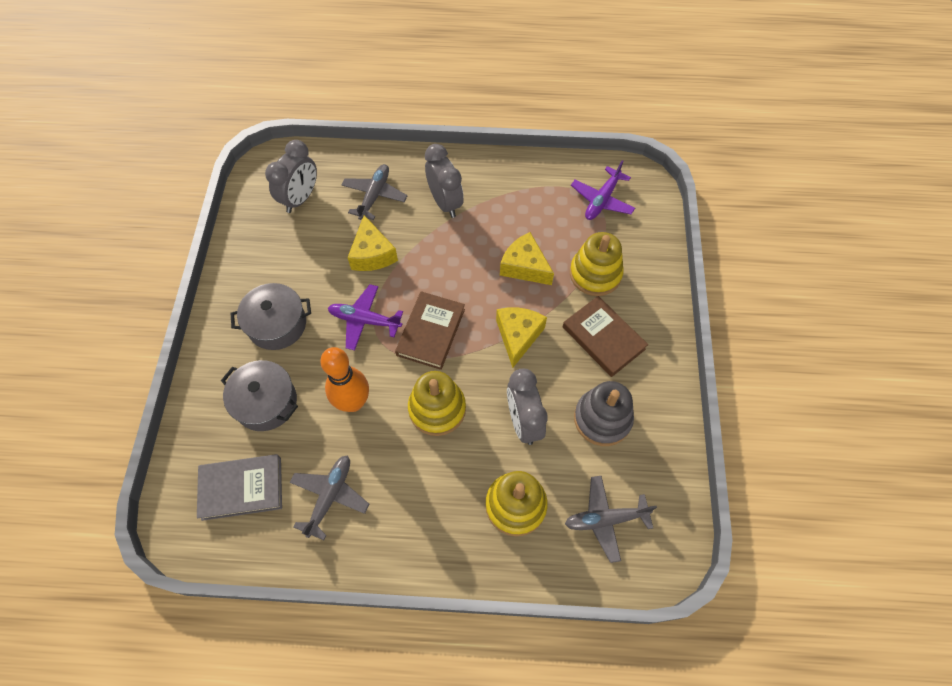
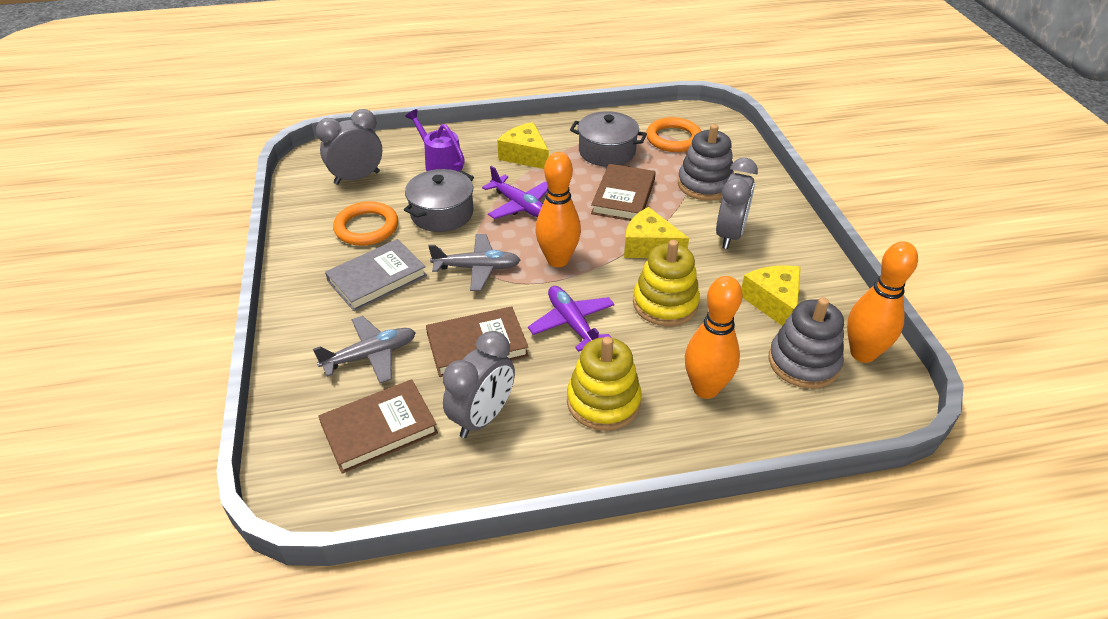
brown book: [395,291,465,370] [563,296,648,377] = 2 -> [318,379,438,474] [426,306,529,377] [591,164,656,221] = 3
grey plane: [290,455,369,540] [342,164,407,220] [565,476,657,563] = 3 -> [313,316,416,383] [428,234,520,291] = 2
grey stacking toy: [574,381,634,446] = 1 -> [678,124,734,201] [768,297,844,389] = 2
orange bowling pin: [320,347,369,412] = 1 -> [535,152,581,267] [685,276,742,399] [847,241,918,363] = 3
orange ring: none = 0 -> [333,201,398,246] [646,117,701,152] = 2
purple watering can: none = 0 -> [405,109,465,171] = 1
yellow stacking toy: [408,371,466,436] [485,471,548,536] [570,232,624,296] = 3 -> [567,337,642,431] [633,240,700,326] = 2

